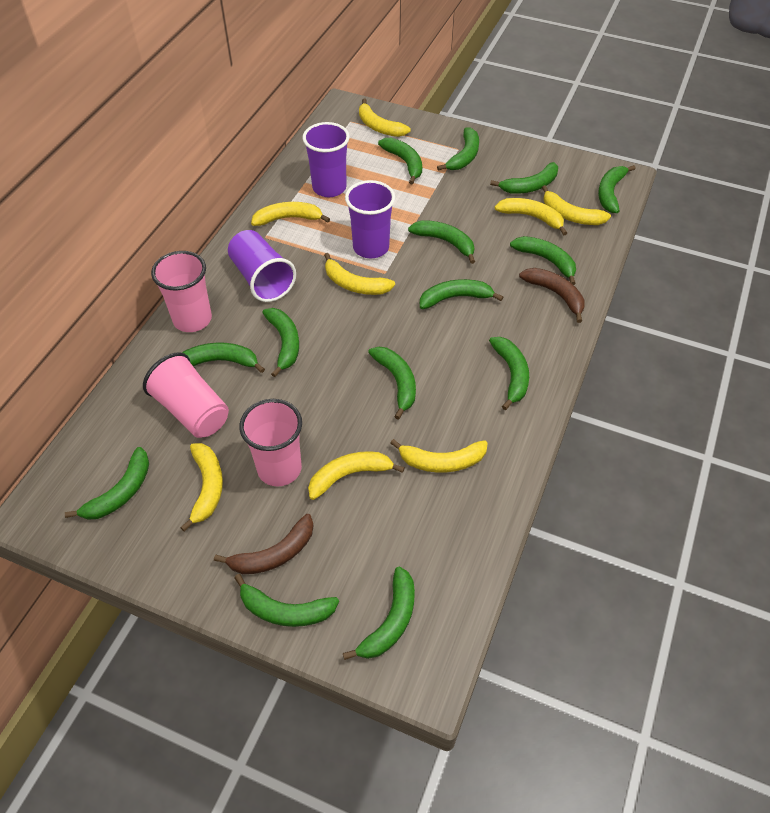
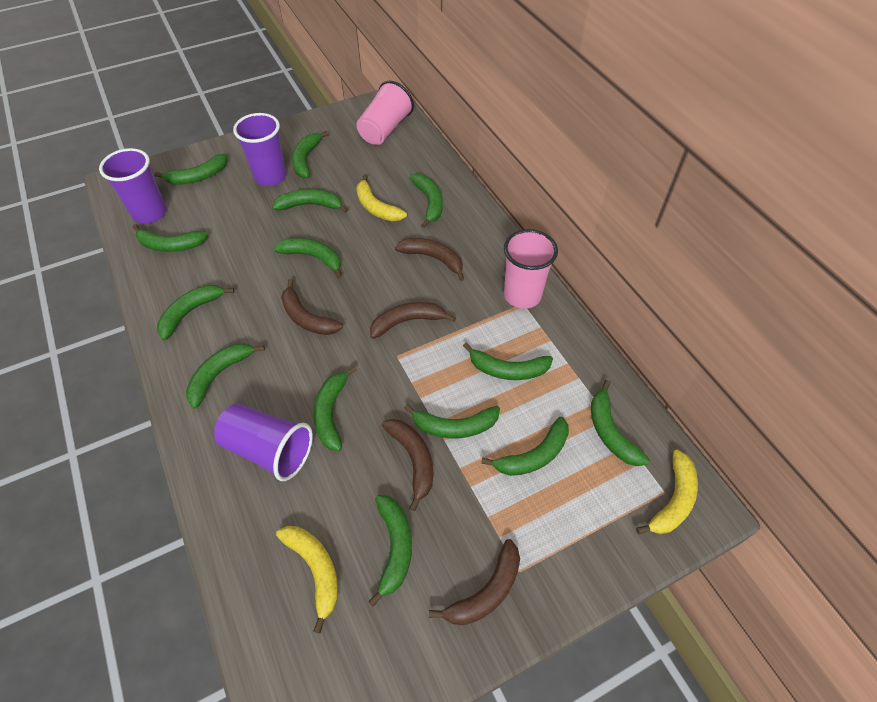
brown banana: [214,514,314,574] [519,268,585,323] = 2 -> [281,279,343,335] [370,302,456,339] [382,419,433,511] [395,238,464,281] [429,539,520,625] = 5
pink cup: [143,352,229,438] [151,251,212,332] [239,399,302,486] = 3 -> [357,81,414,145] [504,229,558,309] = 2
yellow banana: [180,443,223,532] [251,202,330,226] [308,451,405,500] [324,253,395,295] [359,99,411,137] [390,439,488,473] [495,198,567,235] [542,185,611,225] = 8 -> [276,526,338,633] [356,174,407,221] [636,450,698,534] = 3

